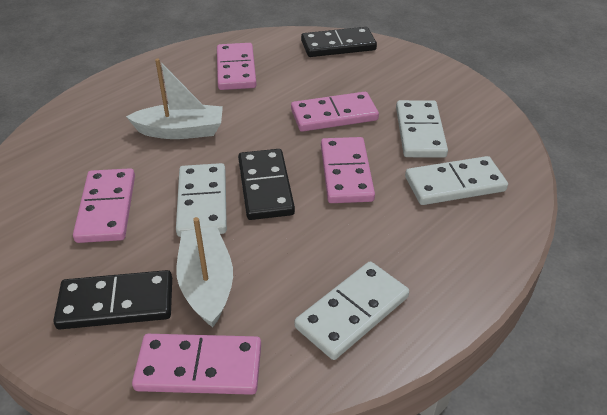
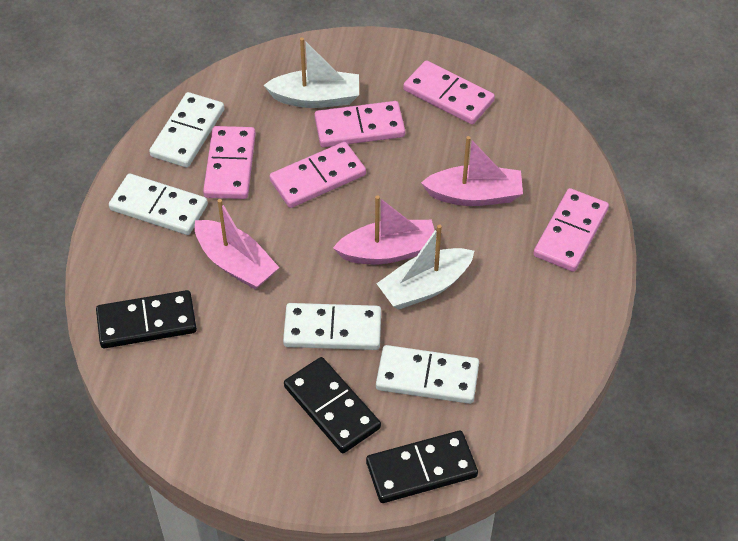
pink boat: none = 0 -> [195,199,279,289] [333,195,435,264] [421,136,523,206] = 3

